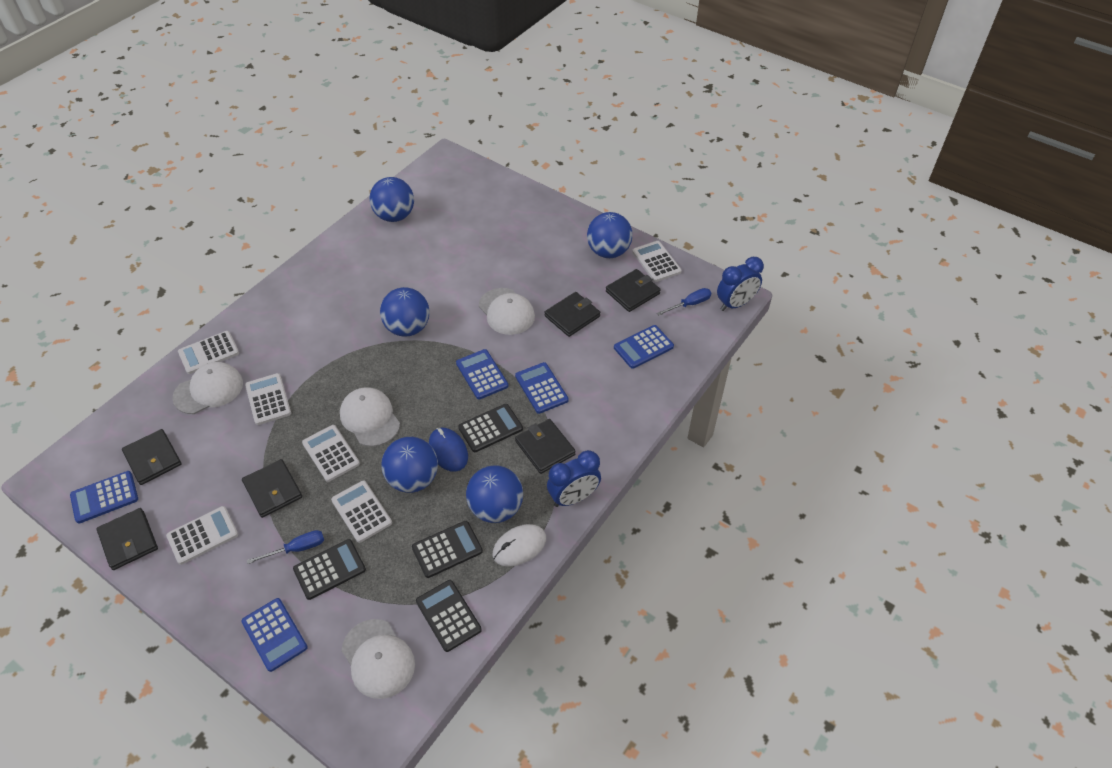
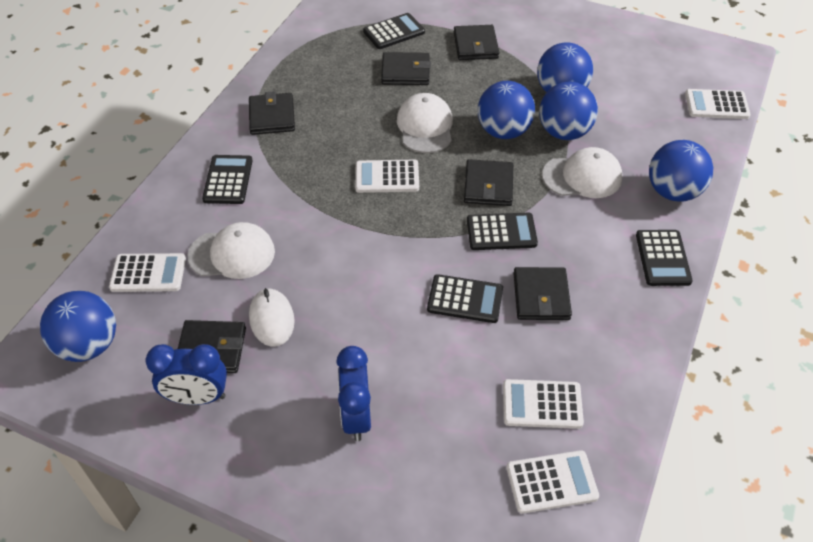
black calculator: [293,539,366,600] [412,521,483,578] [416,580,482,652] [458,404,523,452] = 4 -> [202,155,253,204] [363,13,425,49] [427,274,503,323] [467,213,538,250] [636,230,693,286] = 5
blue calculator: [70,471,138,524] [241,598,307,672] [456,349,509,399] [515,362,569,414] [614,325,674,369] = 5 -> none = 0
blue mouse: [429,428,468,472] = 1 -> none = 0
blue screwdriver: [247,530,324,564] [657,288,711,315] = 2 -> none = 0
white calculator: [166,506,238,565] [178,331,239,374] [245,373,291,425] [302,425,360,482] [331,481,392,543] [632,241,681,282] = 6 -> [109,253,186,292] [355,160,419,193] [503,379,584,429] [506,450,599,514] [685,89,751,119] = 5
white cap: [172,362,243,414] [340,387,400,447] [342,619,415,699] [479,288,535,335] = 4 -> [188,222,275,279] [397,93,453,153] [542,147,623,198] = 3

